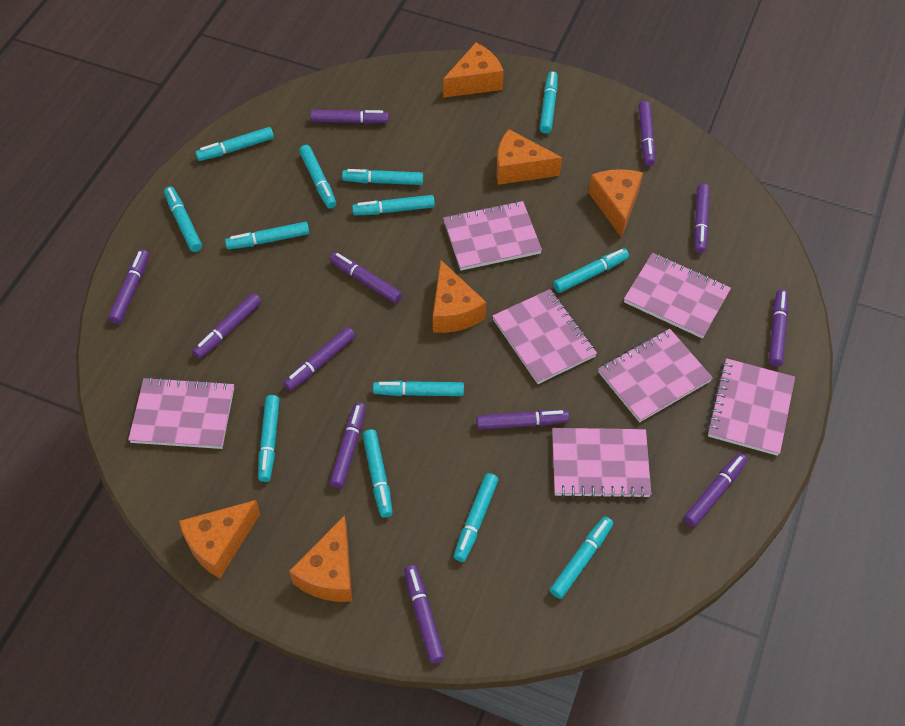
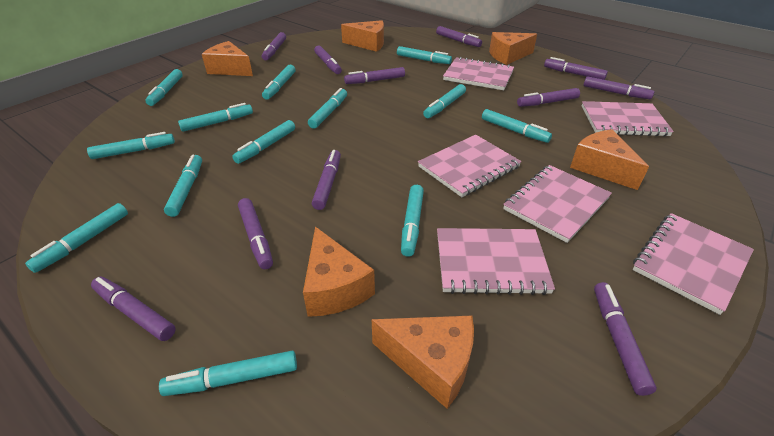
pink notebook: [128,377,234,449] [443,201,542,270] [493,289,597,384] [552,428,651,499] [598,329,713,422] [624,253,731,339] [707,358,795,456] = 7 -> [418,135,522,197] [437,228,555,295] [443,57,514,90] [503,165,612,243] [582,101,674,137] [633,213,754,315] = 6
purple marker: [108,249,149,324] [192,293,261,359] [283,327,355,391] [310,110,389,124] [329,402,366,488] [330,252,402,303] [404,565,445,663] [476,410,569,430] [638,101,655,166] [684,453,747,527] [694,184,710,254] [769,289,788,366] = 12 -> [91,277,176,341] [238,198,273,269] [262,32,286,60] [312,150,341,210] [314,45,342,74] [344,67,405,84] [436,26,482,47] [517,88,580,107] [544,57,608,80] [584,76,654,99] [594,282,657,396] = 11

